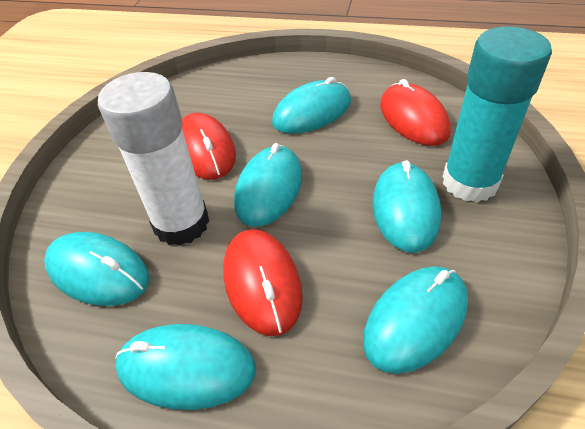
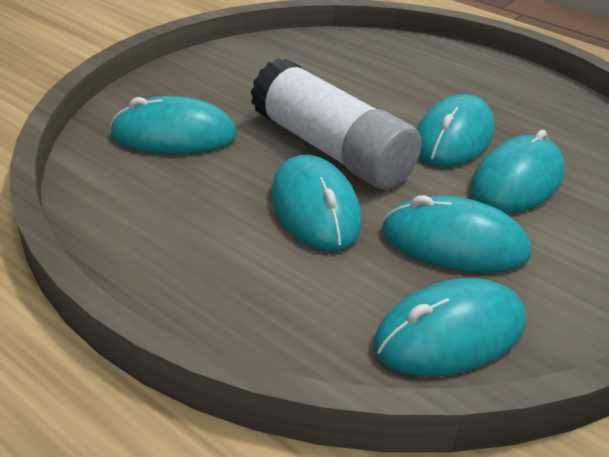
red mouse: [182,113,236,180] [223,229,303,336] [380,79,451,146] = 3 -> none = 0
turquoise glue stick: [443,26,552,202] = 1 -> none = 0

